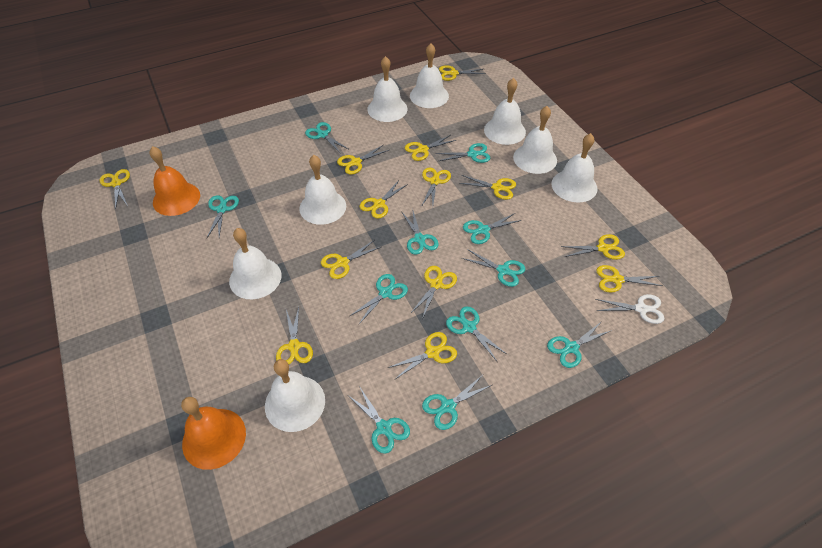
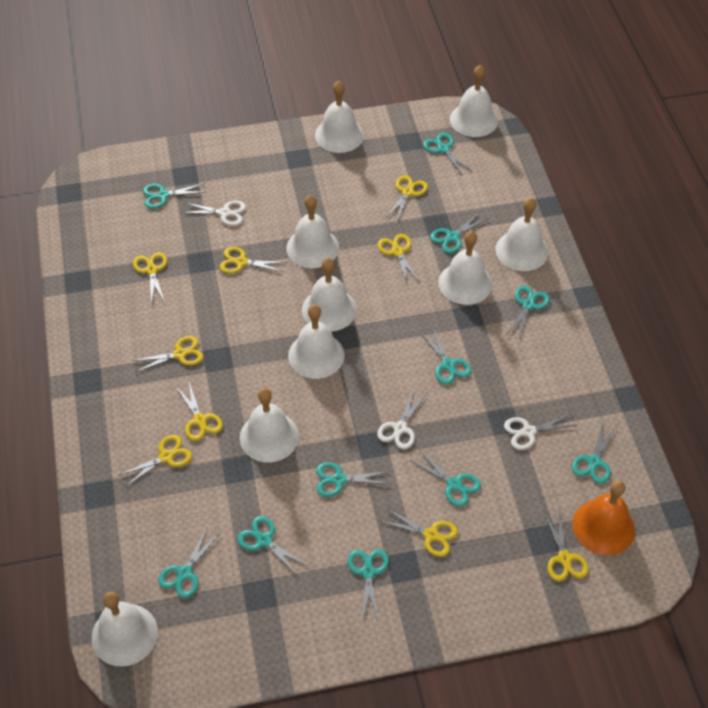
orange bell: [149,146,200,216] [181,397,246,470] = 2 -> [572,480,635,555] = 1
white bell: [229,228,281,299] [265,359,325,432] [299,155,346,225] [367,56,407,122] [410,43,449,108] [484,78,526,145] [513,106,557,174] [551,133,597,202] = 8 -> [92,592,158,667] [240,388,299,462] [286,195,339,268] [288,304,345,379] [302,258,357,332] [315,81,364,153] [438,231,493,305] [450,65,498,137] [495,198,549,271] = 9
white scissors: [595,294,664,324] = 1 -> [181,200,246,226] [377,390,426,449] [504,414,577,450] = 3
yellow scissors: [100,169,130,209] [276,307,313,364] [321,240,381,279] [337,145,389,175] [360,180,408,219] [388,332,457,380] [405,135,456,161] [410,266,457,319] [421,168,451,207] [439,65,486,81] [459,175,516,200] [561,234,625,260] [596,265,663,293] = 13 -> [118,435,192,487] [132,336,204,372] [133,252,167,305] [176,382,223,441] [219,247,287,274] [378,234,420,283] [380,508,458,557] [385,175,428,221] [544,511,589,582] = 9

